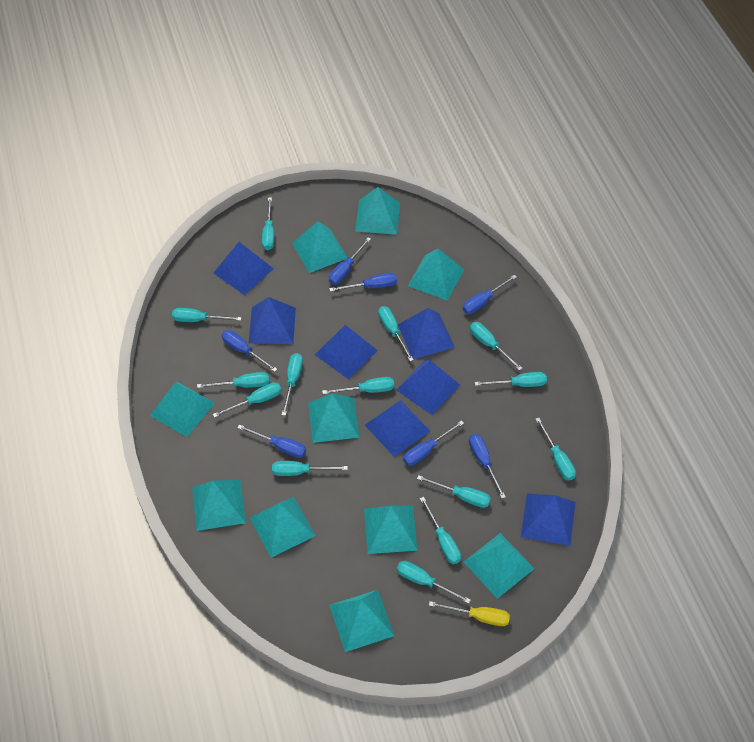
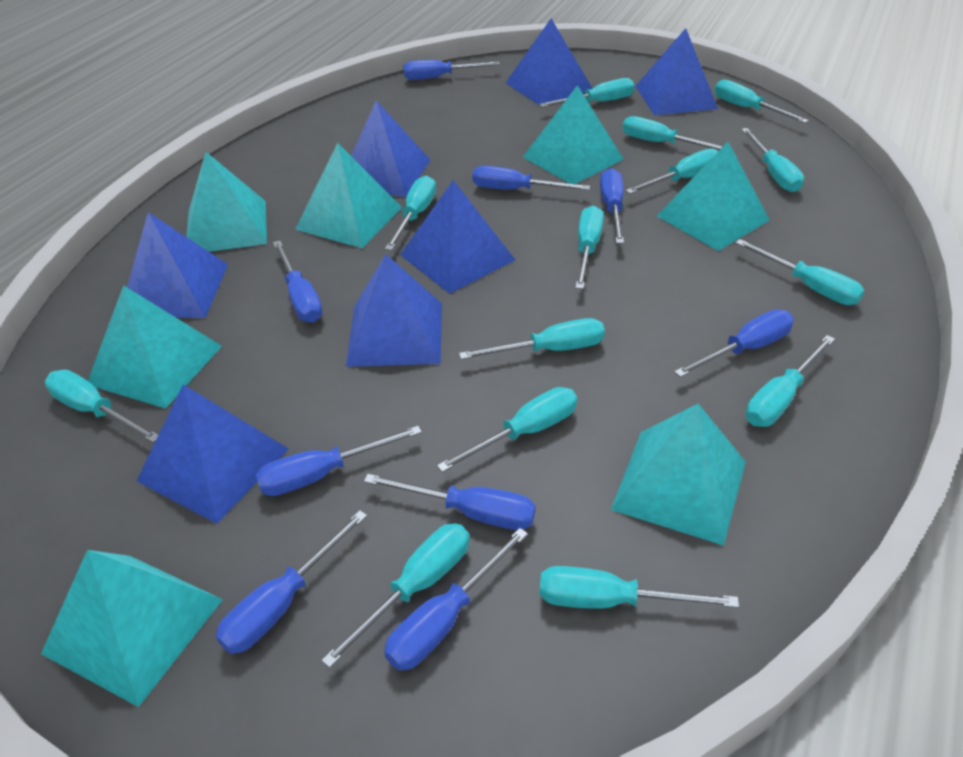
blue screwdriver: [222,330,278,372] [237,424,306,458] [329,238,371,285] [329,273,397,292] [403,420,464,466] [462,275,517,314] [469,434,506,499] = 7 -> [216,510,367,654] [256,426,422,496] [273,241,323,322] [364,474,536,530] [384,528,528,671] [403,60,500,80] [472,166,590,190] [600,168,624,244] [674,309,794,377] = 9
turquoise pyramid: [150,382,215,437] [192,480,246,531] [250,497,316,558] [292,221,347,273] [308,393,360,443] [329,590,395,652] [355,187,400,235] [364,505,418,554] [408,249,464,301] [464,533,535,599] = 10 -> [41,550,223,707] [88,285,222,409] [186,152,267,252] [295,143,402,248] [523,85,624,184] [611,404,746,546] [657,142,770,251] = 7
yellow screwdriver: [429,601,510,626] = 1 -> none = 0

